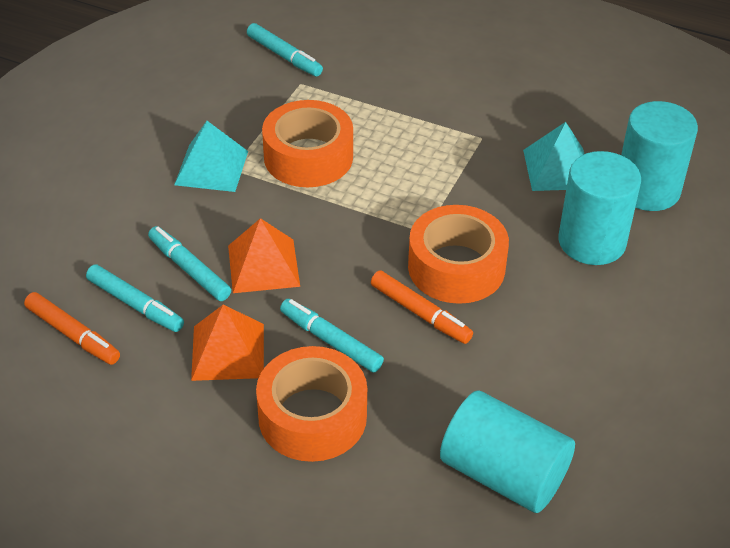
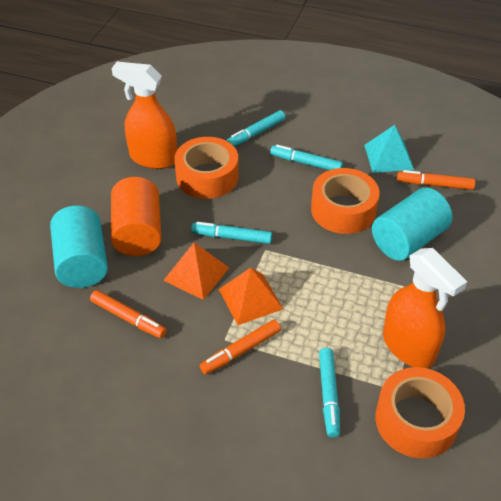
orange cylinder: none = 0 -> [111,177,162,256] = 1
orange marker: [24,292,120,365] [371,270,473,344] = 2 -> [90,290,167,338] [200,320,281,374] [397,170,475,190] = 3
orange spray bottle: none = 0 -> [112,62,177,169] [383,248,467,368] = 2
turquoise cylinder: [440,390,575,513] [558,151,641,265] [621,101,698,211] = 3 -> [50,206,108,288] [372,188,453,261] = 2
turquoise pyramid: [174,121,248,192] [523,122,584,191] = 2 -> [364,125,414,173] = 1

